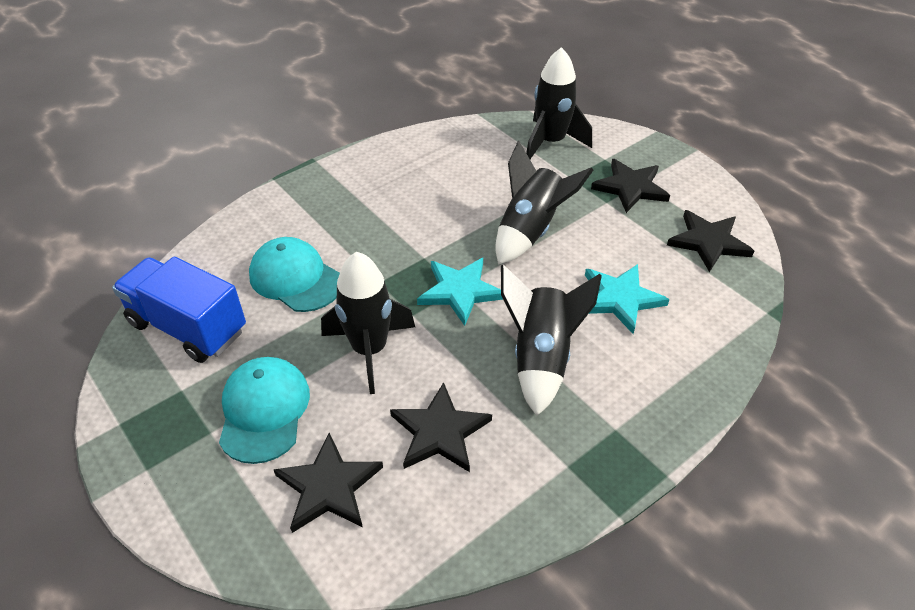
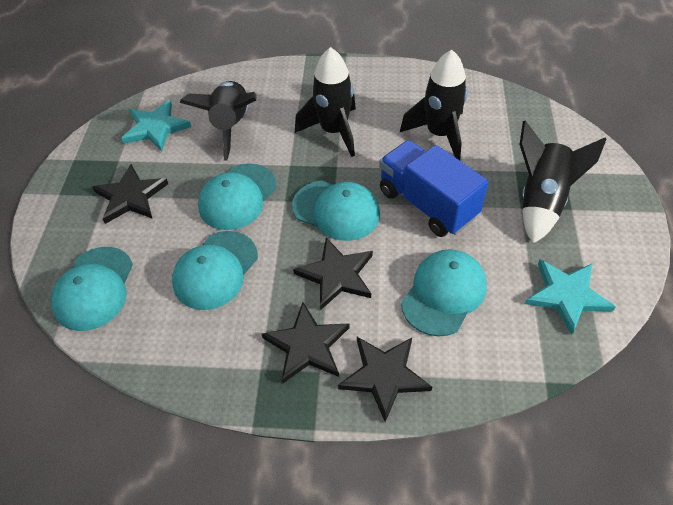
turquoise cap: [219,357,310,464] [249,237,340,312] = 2 -> [51,247,133,331] [172,231,258,310] [198,163,277,230] [292,181,380,241] [401,249,487,336] = 5

